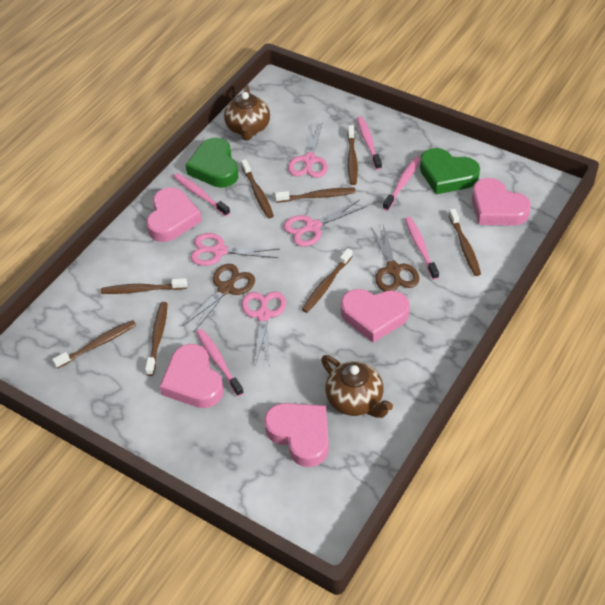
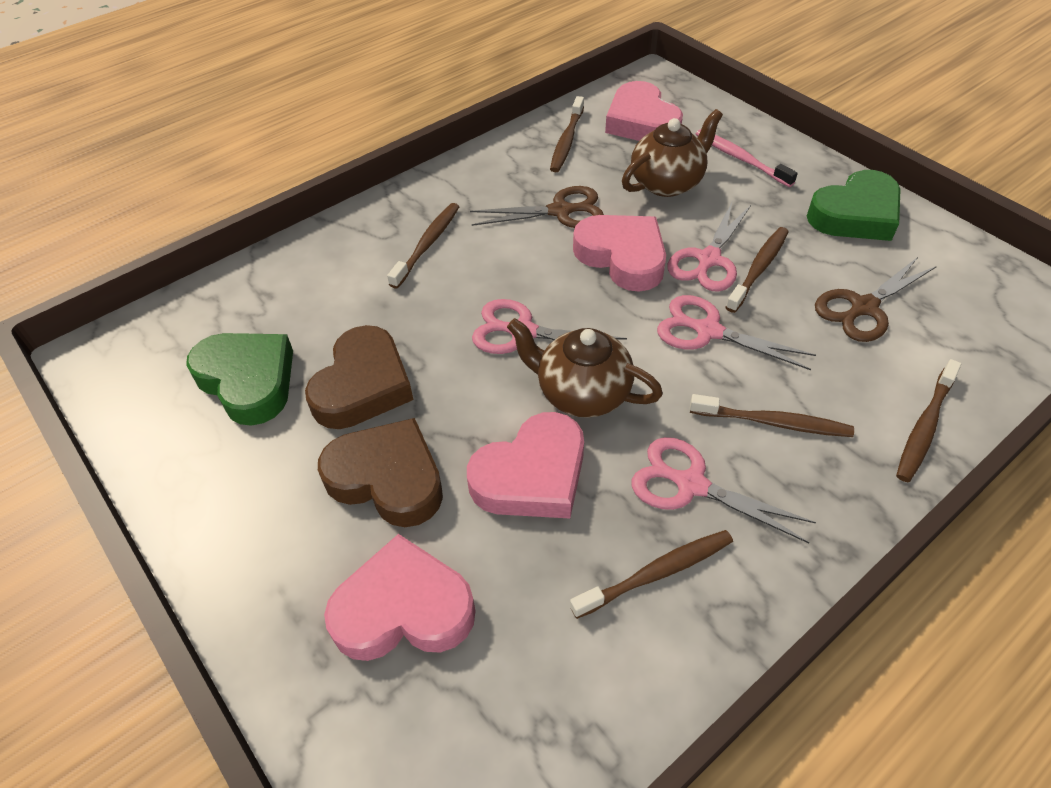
brown heart: none = 0 -> [305,325,413,429] [318,418,443,527] = 2
brown toothbrush: [52,320,136,369] [101,278,187,294] [145,302,168,376] [241,159,274,218] [275,188,356,203] [301,248,352,313] [347,125,358,185] [449,209,481,276] = 8 -> [387,203,459,289] [550,96,584,172] [570,530,733,619] [690,394,854,437] [725,227,788,313] [896,359,961,482] = 6
pink heart: [147,187,202,242] [160,344,224,408] [264,403,329,467] [341,289,410,343] [472,178,531,226] = 5 -> [324,534,475,661] [467,412,584,519] [573,215,666,292] [605,81,683,141] = 4
pink toothbrush: [173,173,230,216] [196,329,244,396] [357,116,382,170] [383,157,420,211] [405,217,439,280] = 5 -> [696,129,798,187] = 1

